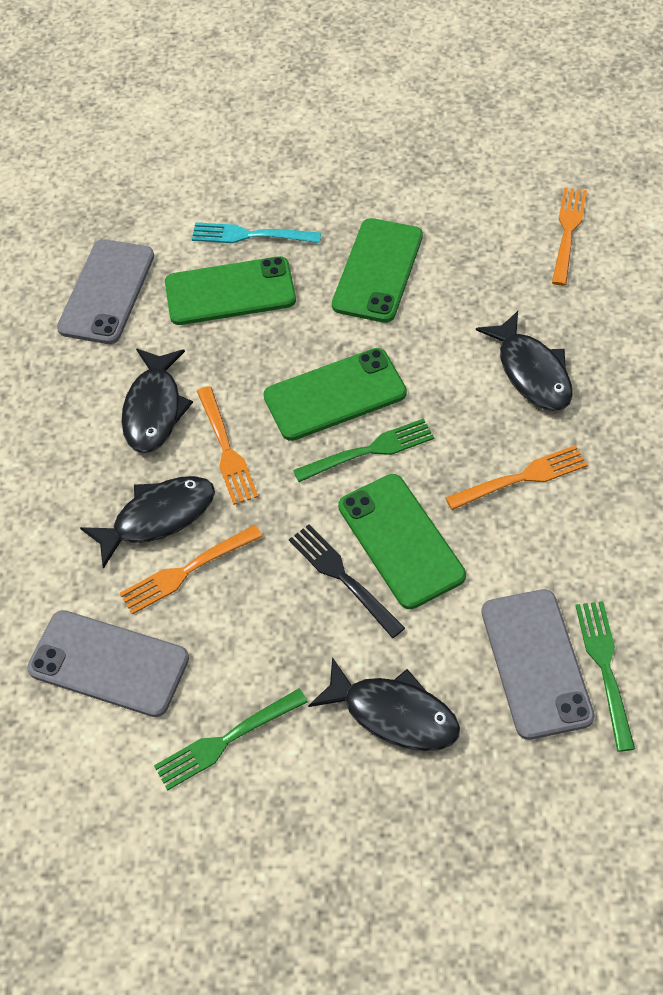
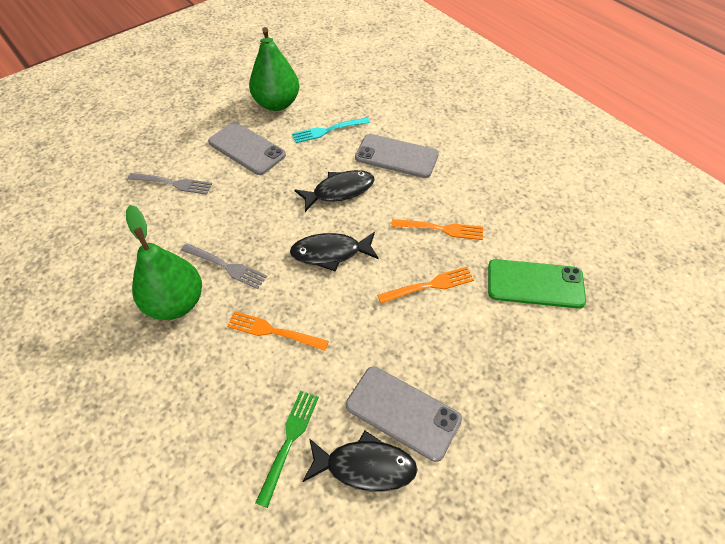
black fish: [80,476,215,569] [121,349,193,453] [308,657,460,751] [476,311,573,411] = 4 -> [290,232,379,272] [294,170,375,212] [302,431,418,492] = 3
black fork: [289,524,405,638] = 1 -> none = 0
green fork: [154,689,308,791] [293,418,434,482] [575,601,635,752] = 3 -> [255,391,319,508] = 1
green pear: none = 0 -> [126,205,202,320] [249,27,300,111] = 2
green phone: [165,256,296,325] [263,348,407,441] [332,218,423,323] [338,474,466,609] = 4 -> [488,259,586,309] = 1
grey fork: none = 0 -> [128,173,212,195] [181,243,267,289] = 2
orange fork: [120,525,263,615] [197,386,258,505] [445,445,588,510] [552,187,587,286] = 4 -> [227,311,329,351] [377,267,474,304] [391,219,483,240] = 3

